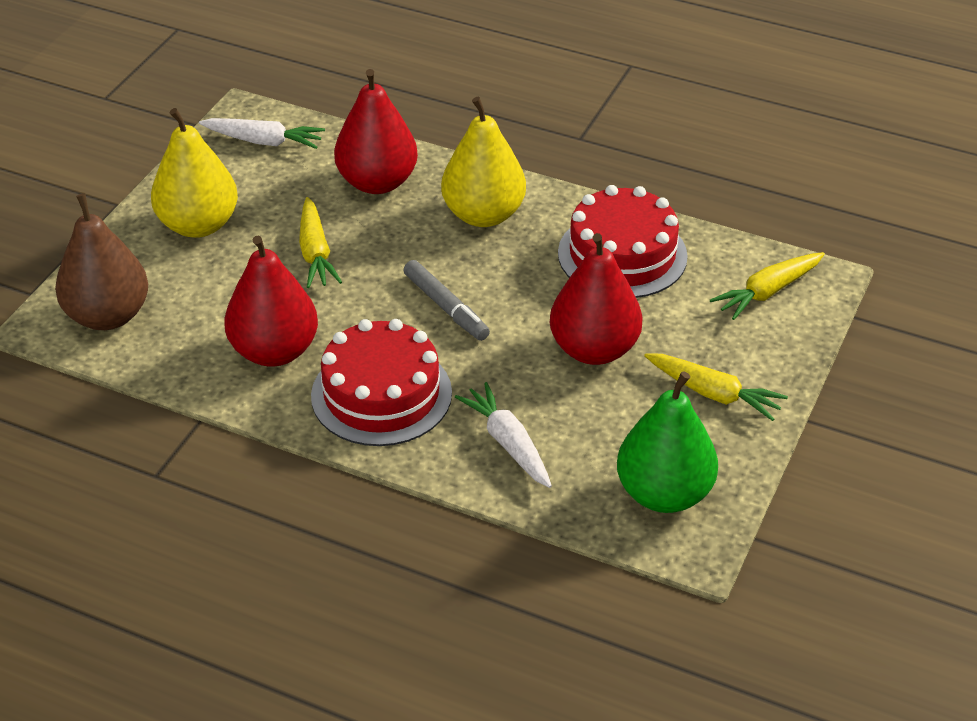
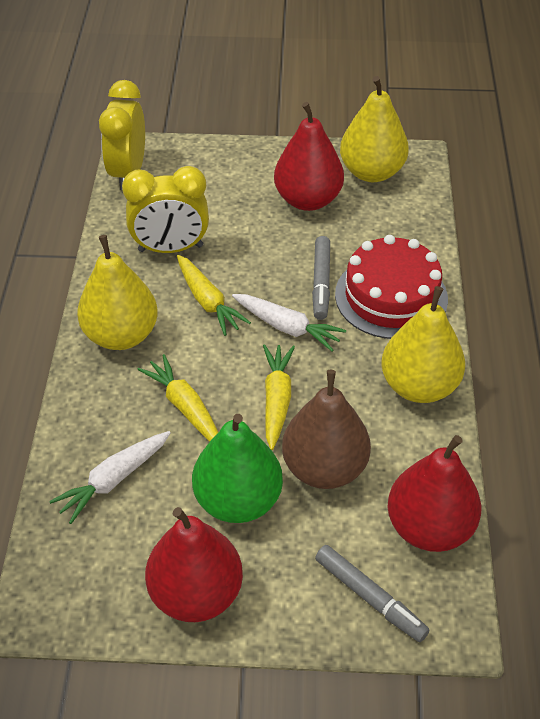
grey marker: [403,260,490,341] = 1 -> [312,236,330,320] [315,545,430,642] = 2
red cake: [311,319,452,446] [558,185,688,298] = 2 -> [335,235,448,339] = 1
yellow clock: none = 0 -> [99,80,145,190] [122,166,209,253] = 2
yellow pear: [151,108,238,238] [441,97,526,227] = 2 -> [77,235,158,350] [340,76,409,182] [381,286,465,403] = 3

